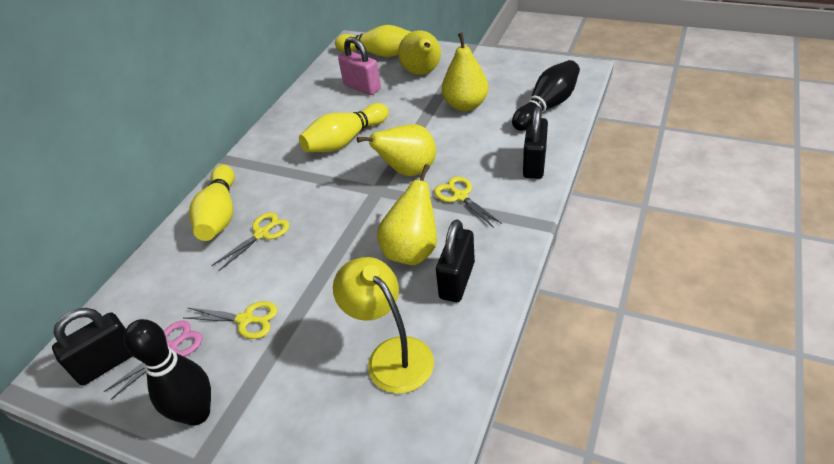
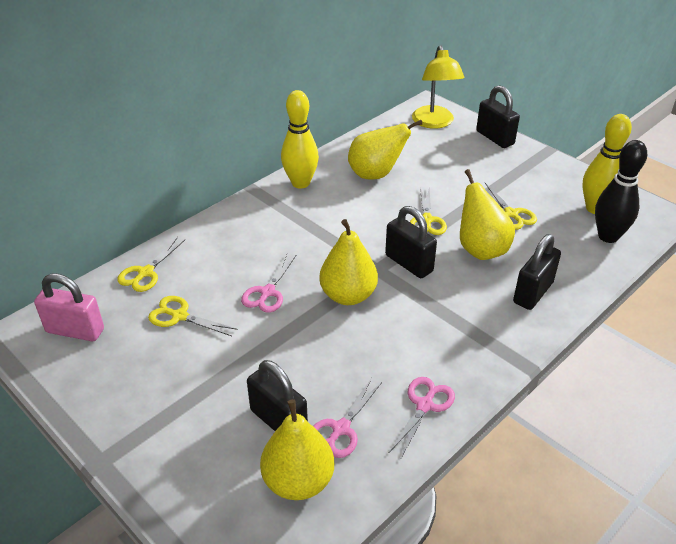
black bowling pin: [124,319,211,426] [512,60,580,131] = 2 -> [595,140,647,243] = 1
black padlock: [52,308,132,386] [436,219,475,302] [523,106,548,179] = 3 -> [247,360,308,431] [385,206,437,278] [476,85,520,148] [513,234,561,310] = 4
pink scissors: [104,320,203,400] = 1 -> [241,254,297,313] [313,378,382,458] [388,377,455,460] = 3
yellow bowling pin: [189,165,235,241] [299,103,389,152] [335,25,411,57] = 3 -> [281,90,319,189] [582,114,632,214] = 2
yellow scissors: [184,301,277,339] [211,212,289,272] [434,176,502,228] = 3 -> [117,237,186,292] [148,296,238,336] [410,186,447,235] [485,183,537,230] = 4

